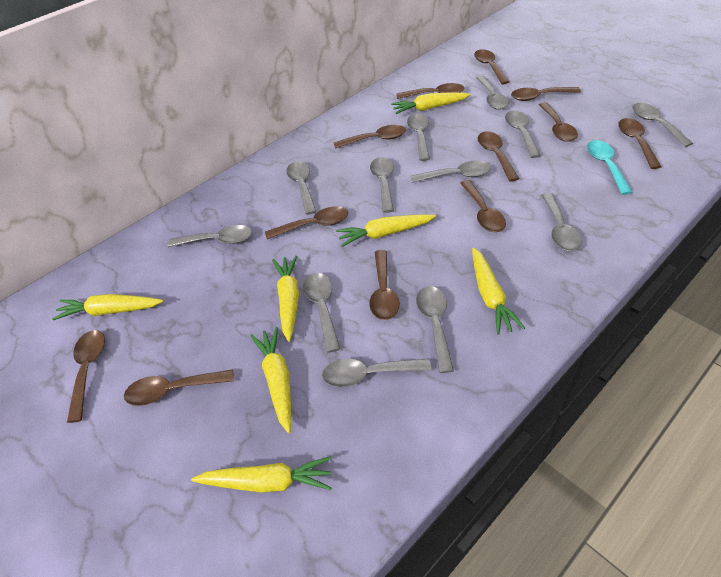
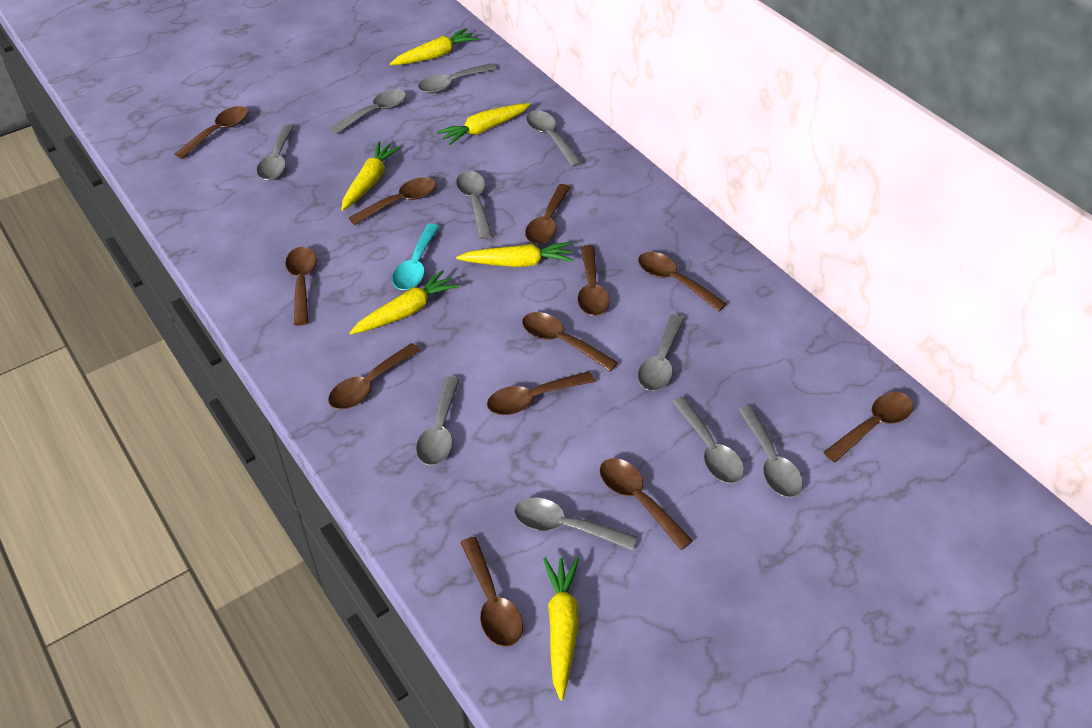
grey spoon: [167,225,252,247] [286,161,317,215] [303,273,340,353] [322,358,431,387] [370,157,394,213] [407,114,430,161] [410,161,491,183] [416,286,454,373] [477,76,509,110] [505,111,541,158] [542,193,582,251] [632,103,693,147] = 12 -> [256,124,295,180] [330,89,406,134] [416,376,460,466] [418,63,496,93] [456,171,492,239] [514,498,637,551] [526,110,582,167] [638,314,685,391] [672,397,744,484] [738,406,803,498] = 10
yellow carrot: [52,294,164,320] [191,456,332,493] [250,327,291,434] [272,255,299,342] [336,214,436,247] [391,92,471,114] [472,248,525,335] = 7 -> [341,141,401,211] [350,270,459,335] [390,28,478,65] [437,103,530,146] [456,242,574,267] [543,558,579,700] = 6

